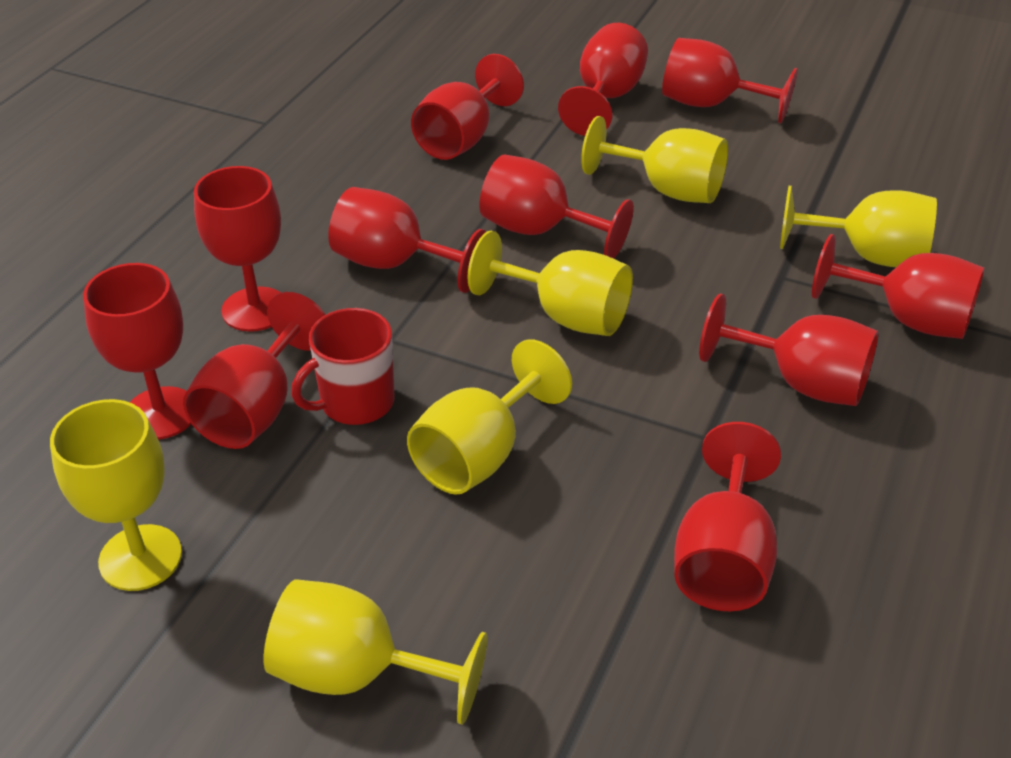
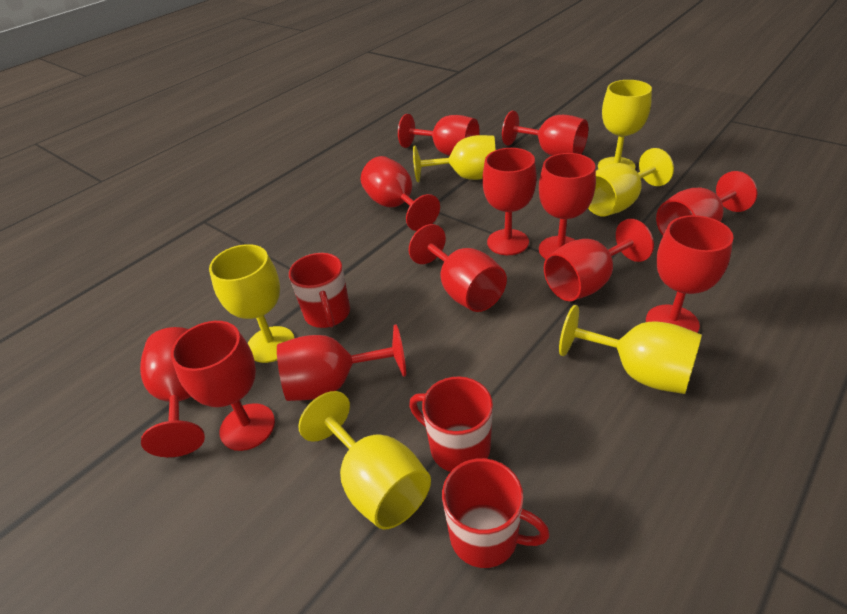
red goblet: [83,263,191,440] [183,292,325,449] [194,166,281,332] [328,187,486,293] [411,54,524,160] [479,154,634,259] [558,23,648,136] [662,38,798,123] [674,422,781,611] [699,294,879,406] [812,234,984,339] = 11 -> [140,327,205,457] [171,321,275,451] [277,325,406,401] [361,156,440,231] [398,114,480,156] [409,224,507,312] [482,148,537,255] [502,111,588,156] [539,153,596,259] [544,219,654,301] [646,215,734,333] [656,171,757,235] = 12
red mug: [291,308,394,425] = 1 -> [289,253,350,328] [409,376,493,472] [442,458,550,568] = 3

